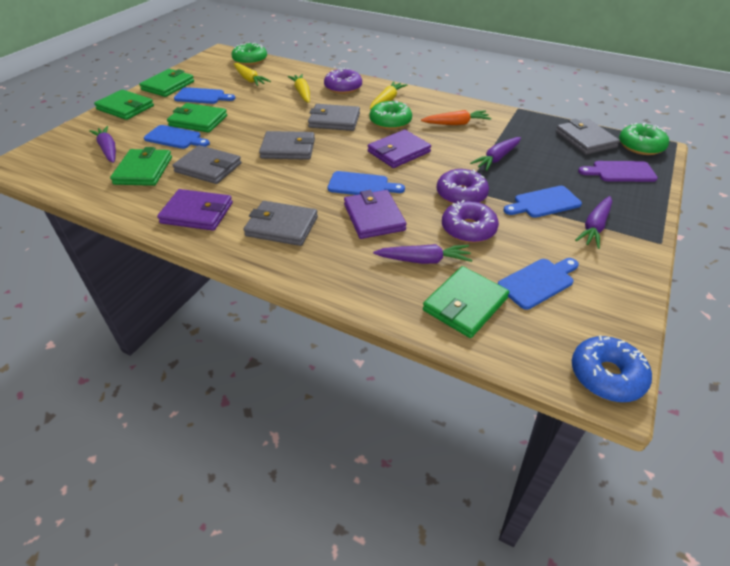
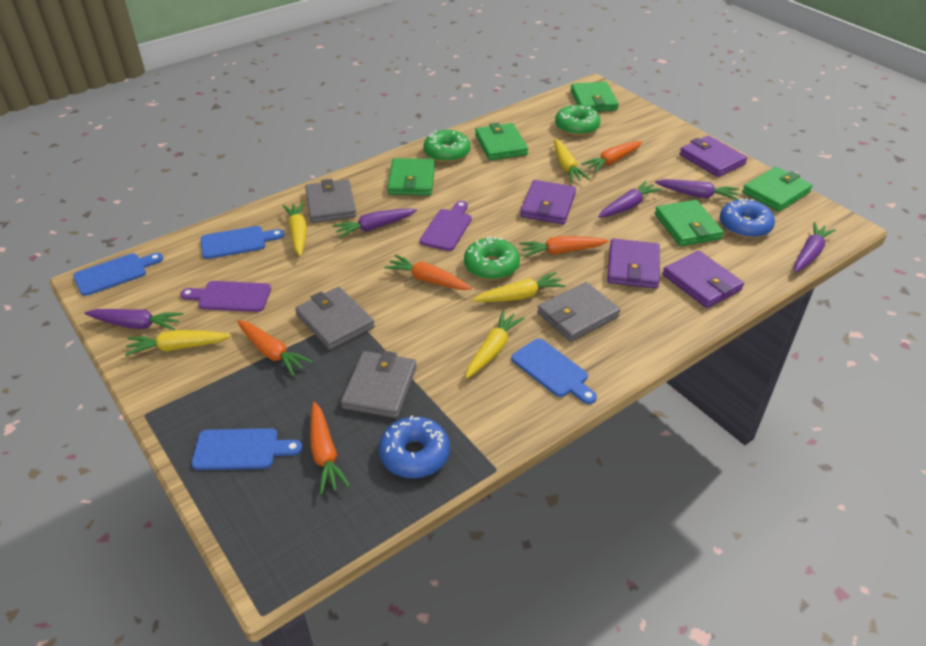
blue cutting board: [144,125,210,149] [174,87,235,104] [328,171,405,195] [498,258,579,310] [504,186,582,218] = 5 -> [73,253,163,296] [192,428,302,470] [201,226,284,259] [511,339,597,404] = 4
blue donut: [572,335,652,402] = 1 -> [379,415,450,478] [720,198,775,238] = 2
grey wallet: [172,145,241,184] [244,201,318,246] [259,131,315,160] [308,104,360,131] [556,119,620,155] = 5 -> [295,287,375,350] [305,179,356,223] [341,351,417,418] [537,282,621,342] = 4
orange carrot: [421,110,491,125] = 1 -> [237,320,313,376] [310,402,350,495] [384,254,472,290] [519,236,608,257] [581,141,642,173] = 5
purple carrot: [89,126,116,163] [373,244,472,264] [470,137,521,171] [575,196,612,249] = 4 -> [84,309,183,330] [332,209,417,238] [598,180,662,218] [655,179,739,200] [794,222,836,273] = 5
purple cutting board: [578,161,658,182] = 1 -> [180,281,271,312] [420,201,472,251] = 2
purple donut: [324,68,362,94] [437,169,489,204] [442,200,499,243] = 3 -> none = 0
purple wallet: [157,189,233,231] [344,190,407,239] [368,130,431,168] = 3 -> [520,180,576,224] [607,239,660,289] [663,251,744,308] [679,136,747,177] = 4
yellow carrot: [234,63,271,86] [288,74,310,103] [370,81,407,109] = 3 -> [125,330,231,356] [283,202,307,256] [465,310,525,378] [472,272,566,302] [554,139,589,182] = 5

